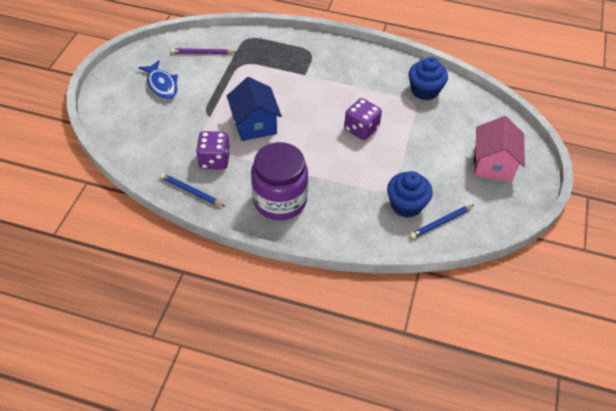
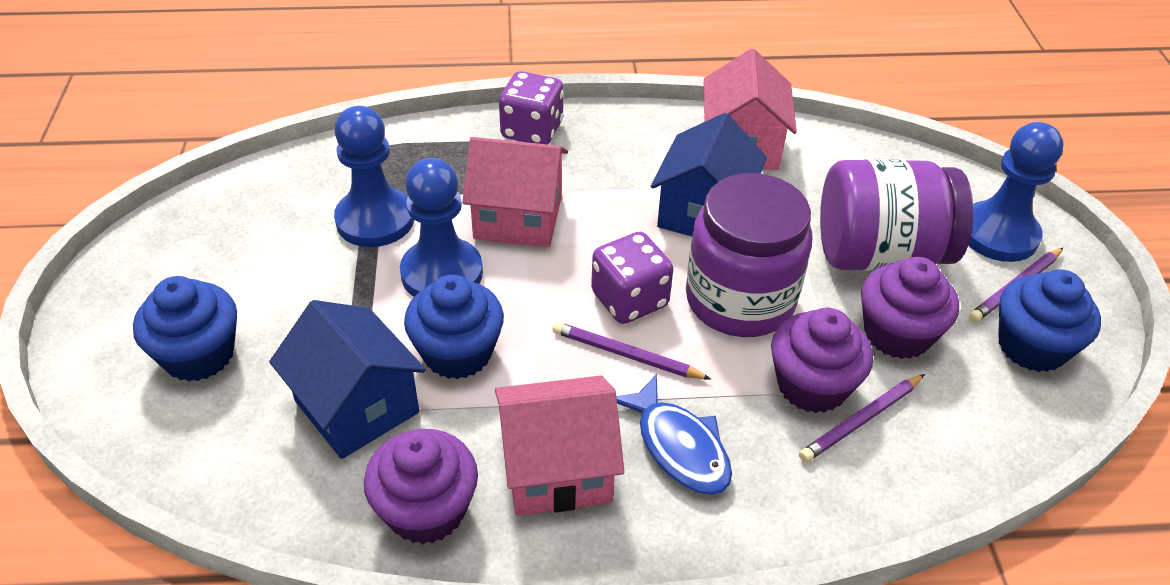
blue cupcake: [387,171,433,218] [409,57,448,101] = 2 -> [133,276,237,382] [404,275,504,379] [998,269,1101,372] = 3
blue house: [227,77,282,141] = 1 -> [269,300,426,459] [651,113,767,237] = 2
blue pawn: none = 0 -> [334,106,414,247] [400,158,483,297] [968,122,1064,262] = 3
blue pencil: [160,173,225,207] [410,205,474,239] = 2 -> none = 0
pink house: [474,116,525,181] = 1 -> [462,137,568,247] [495,376,624,516] [704,48,797,170] = 3
purple cupcake: none = 0 -> [364,429,478,544] [771,308,873,413] [861,257,959,359] = 3
purple jar: [251,142,308,220] = 1 -> [686,173,812,337] [820,159,973,271] = 2
purple pencil: [171,48,236,54] = 1 -> [553,322,711,379] [799,374,925,462] [969,248,1063,322] = 3

